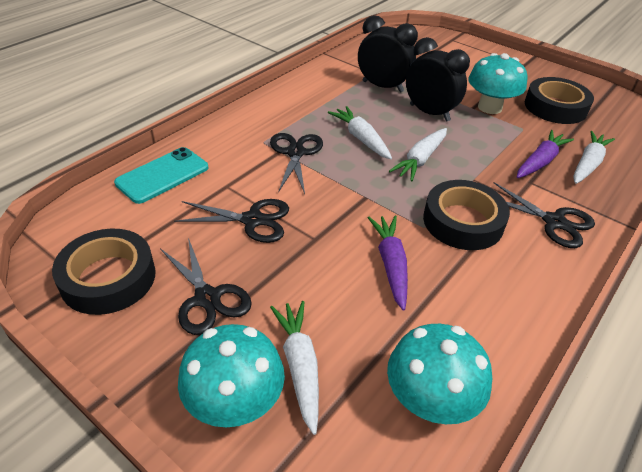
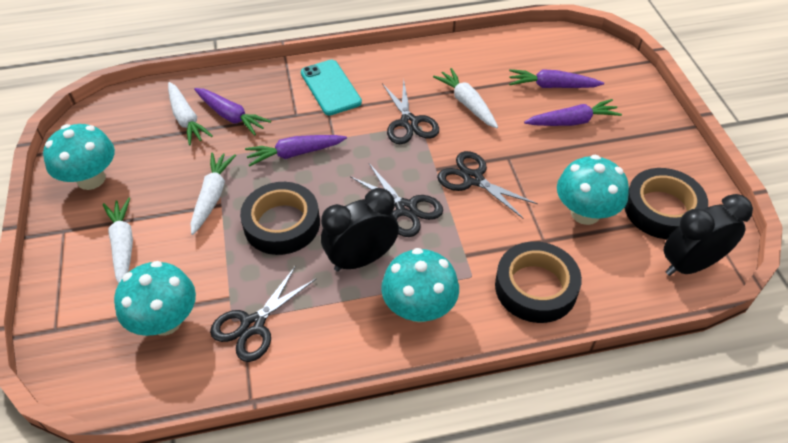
purple carrot: [368,216,408,311] [517,130,574,178] = 2 -> [194,88,271,136] [245,135,347,167] [509,69,604,88] [524,99,622,126] = 4
turquoise mushroom: [178,324,285,428] [387,324,492,424] [468,53,527,114] = 3 -> [43,124,115,190] [114,261,196,336] [381,248,459,322] [557,155,629,225] = 4

